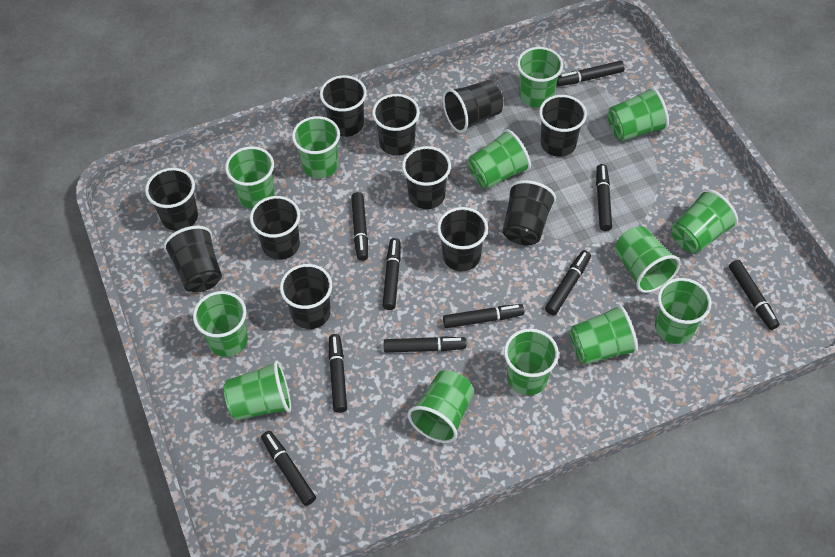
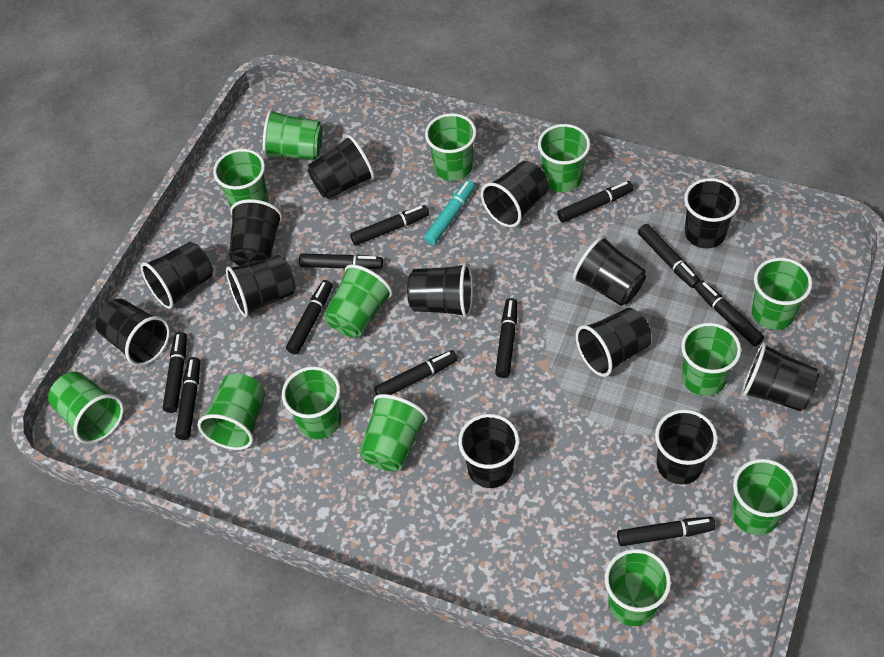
black cup: [145,168,198,231] [163,226,222,292] [250,196,300,260] [280,264,332,329] [320,75,367,137] [372,94,420,156] [402,146,451,209] [437,207,488,271] [443,80,503,133] [503,180,556,245] [539,95,587,157] = 11 -> [96,299,170,366] [140,242,213,309] [226,255,296,317] [229,199,282,266] [307,135,375,199] [407,263,473,318] [458,414,519,488] [481,161,549,228] [573,236,646,306] [576,308,651,377] [655,409,718,485] [684,178,740,248] [742,342,819,411] = 13
black marker: [261,431,316,506] [329,334,347,413] [351,192,368,261] [382,238,401,310] [384,336,466,353] [443,304,524,328] [545,250,591,315] [556,61,624,86] [596,164,612,231] [729,260,780,330] = 10 -> [163,332,187,413] [175,357,200,440] [286,280,333,355] [299,253,383,269] [350,205,429,246] [374,350,458,395] [495,298,518,378] [557,181,634,223] [617,517,716,546] [638,224,700,288] [695,280,764,347] = 11
turquoise marker: none = 0 -> [424,180,475,245] = 1

